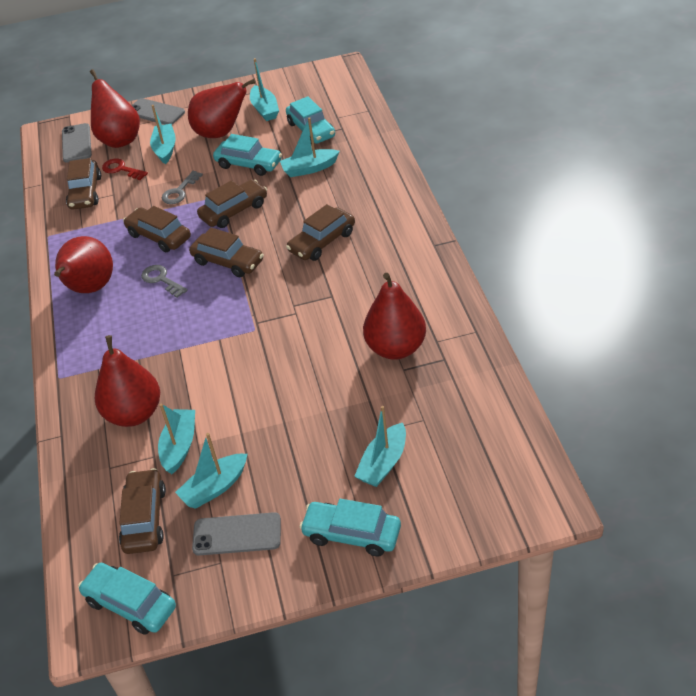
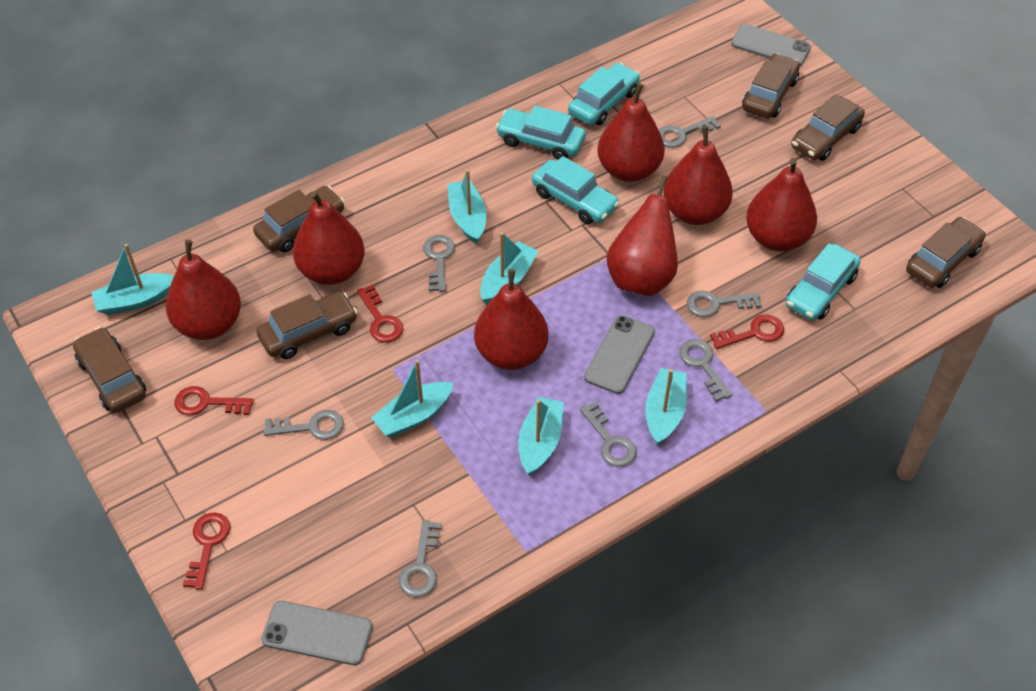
grey key: [141,265,188,298] [162,171,203,204] = 2 -> [263,410,344,440] [399,520,442,597] [423,235,455,292] [580,402,637,467] [659,116,721,148] [679,339,732,402] [687,291,762,317] = 7
red key: [102,158,148,180] = 1 -> [175,386,254,415] [183,513,231,590] [357,285,404,343] [710,315,784,349] = 4
red pear: [54,236,113,293] [90,69,140,148] [95,335,160,427] [188,79,256,138] [363,273,426,360] = 5 -> [166,240,241,340] [293,191,365,285] [474,269,549,370] [598,83,665,182] [607,175,678,296] [663,126,733,225] [746,158,817,251] = 7

